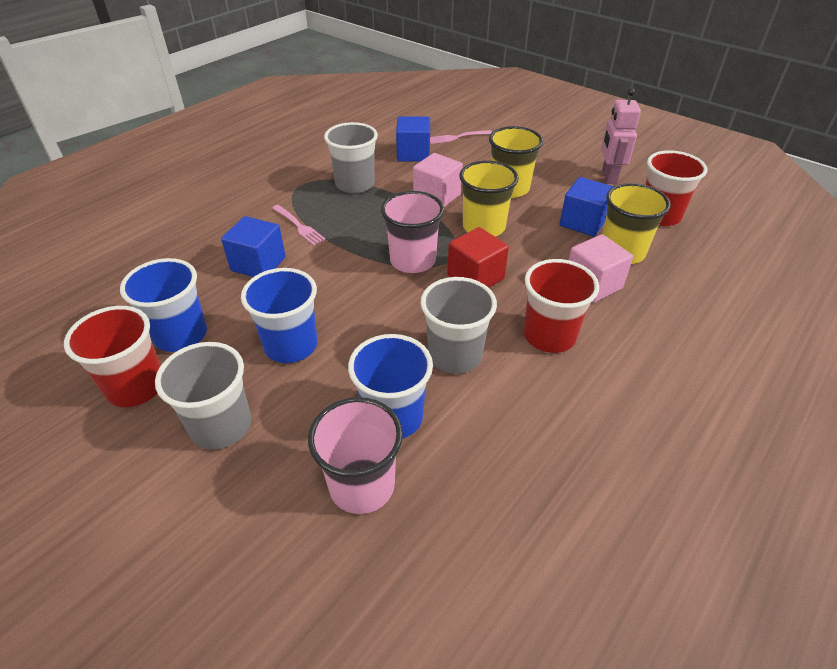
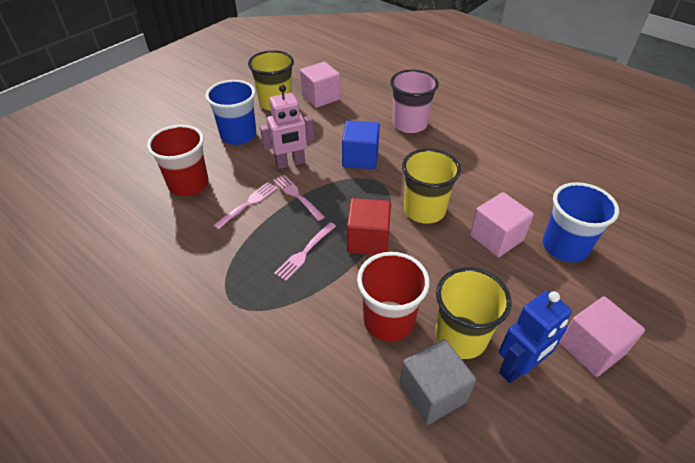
blue cube: [221,216,286,277] [396,116,430,162] [559,177,614,236] = 3 -> [342,120,380,169] = 1
blue cup: [120,258,207,352] [241,268,318,363] [348,334,433,439] = 3 -> [205,80,256,145] [543,182,619,262] = 2
blue robot: none = 0 -> [499,291,572,383] = 1
grey cube: none = 0 -> [400,339,476,425] = 1
grey cup: [155,342,251,449] [324,122,378,193] [421,277,497,374] = 3 -> none = 0
pink cube: [413,153,463,207] [569,234,633,303] = 2 -> [300,62,340,108] [470,192,534,257] [559,296,645,377] = 3
pink cup: [308,397,403,514] [381,191,444,273] = 2 -> [390,69,439,133] = 1
pink fork: [272,205,326,245] [430,130,492,144] = 2 -> [213,182,277,229] [273,175,325,221] [274,222,336,281] = 3
red cup: [64,306,161,407] [524,259,599,353] [645,150,708,226] = 3 -> [147,125,209,196] [357,252,430,342] = 2

